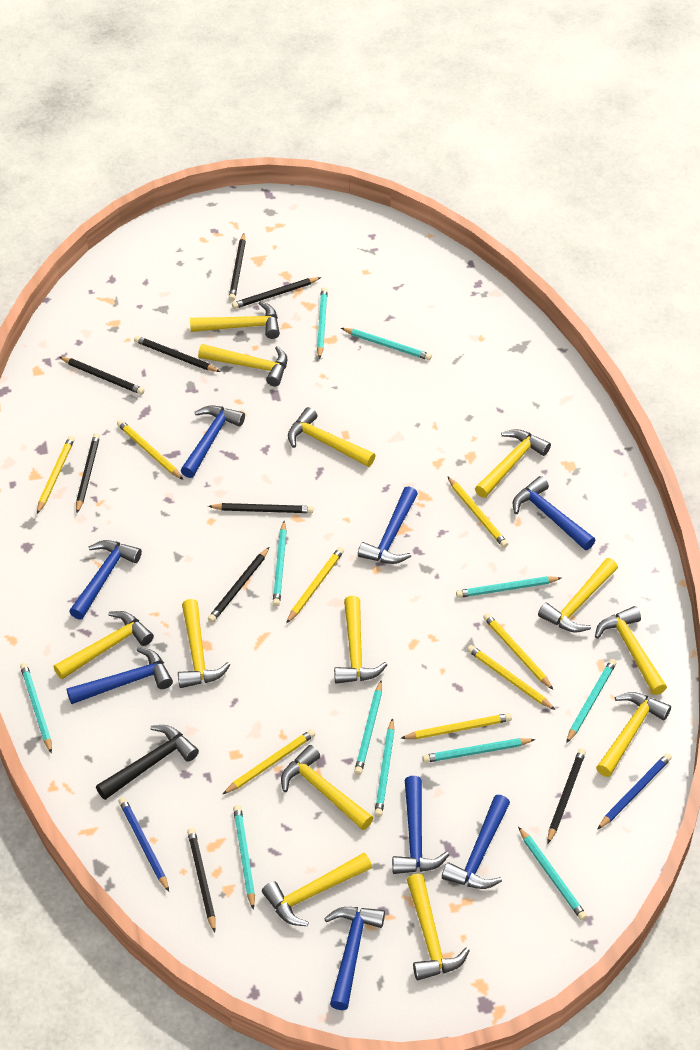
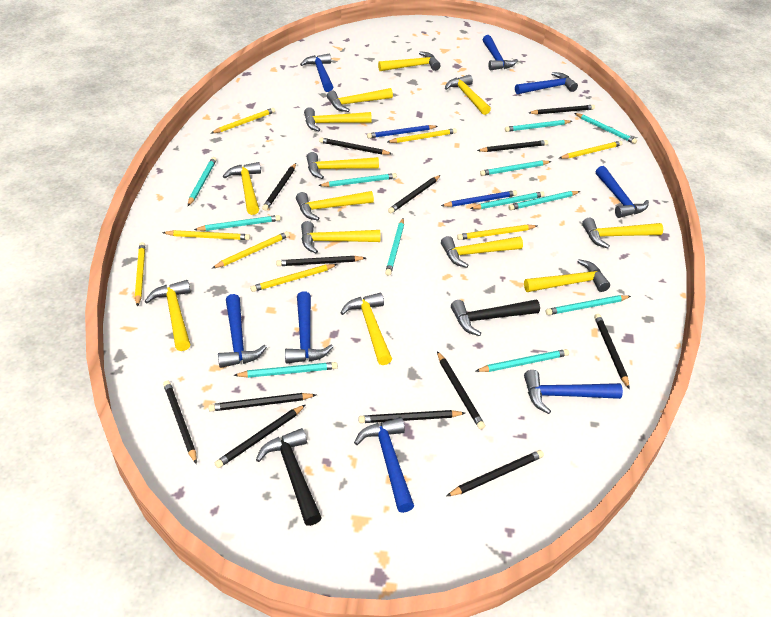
black hammer: [96,725,199,800] = 1 -> [256,428,322,526] [451,300,540,336] = 2
black pencil: [59,357,144,395] [76,433,100,513] [134,336,221,372] [187,828,216,933] [208,503,313,513] [208,547,269,623] [229,233,246,301] [232,277,321,309] [548,748,586,843] = 9 -> [163,380,197,464] [208,393,316,412] [215,405,305,468] [262,163,296,211] [276,256,366,266] [319,137,392,155] [358,410,465,423] [388,175,441,213] [437,351,485,430] [447,450,544,496] [477,140,548,152] [529,105,595,115] [594,314,630,389] = 13
turquoise pencil: [20,663,52,754] [233,805,255,910] [272,521,287,606] [317,287,328,359] [341,328,432,360] [354,680,382,775] [374,718,395,817] [422,738,535,763] [456,576,561,598] [518,827,587,921] [566,659,617,743] = 11 -> [188,157,217,206] [194,215,281,231] [233,362,338,378] [318,173,397,187] [385,218,404,276] [470,191,545,209] [476,349,569,372] [480,160,552,176] [505,120,572,132] [508,191,580,210] [546,295,631,315] [575,113,637,144] = 12

